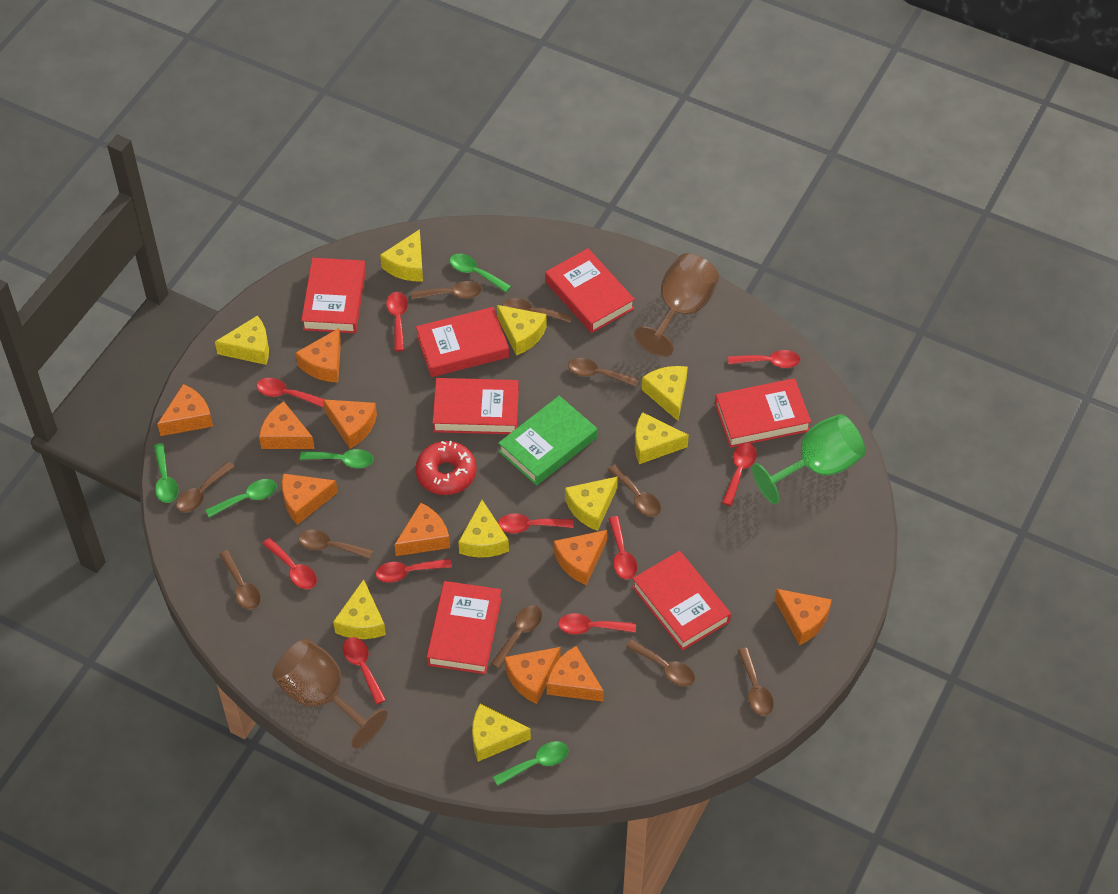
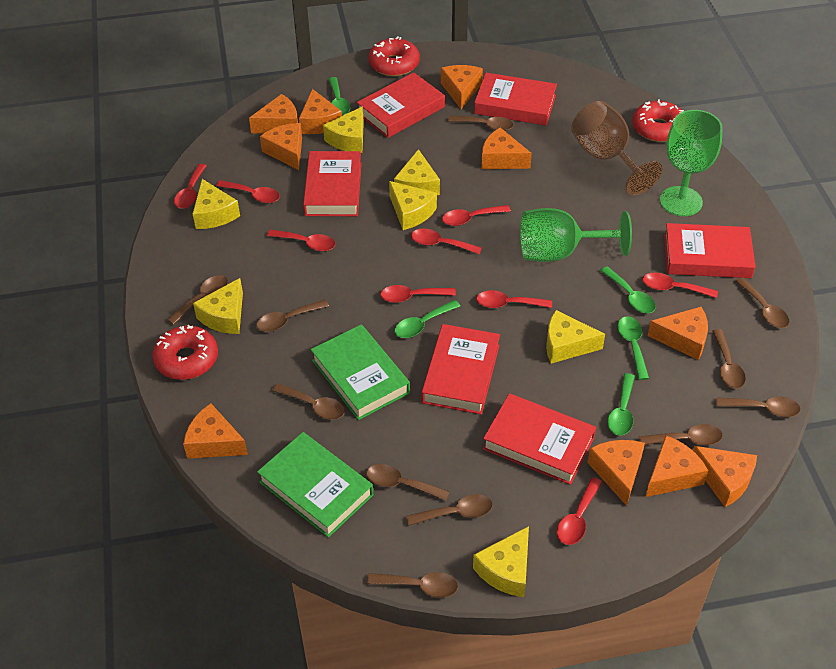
brown goblet: [272,639,387,749] [634,253,719,357] = 2 -> [571,101,662,195] = 1
brown spoon: [176,461,235,512] [219,550,261,609] [299,530,373,559] [411,281,482,299] [491,605,542,669] [503,298,572,323] [568,358,639,387] [607,464,661,517] [626,640,695,686] [738,648,774,716] = 10 -> [167,275,228,325] [256,300,329,332] [272,383,345,420] [366,464,450,501] [367,572,458,598] [406,494,493,526] [448,116,514,131] [638,424,723,445] [712,329,746,389] [717,397,801,417] [735,277,789,328] = 11
green book: [499,396,597,486] = 1 -> [257,432,373,538] [311,324,410,420] = 2
green goblet: [752,414,865,504] = 1 -> [520,208,632,262] [660,110,722,216] = 2
red book: [301,258,366,333] [416,307,509,377] [426,581,502,674] [432,378,519,434] [545,248,635,333] [632,551,731,651] [715,378,811,448] = 7 -> [303,151,362,216] [357,72,445,138] [422,324,500,414] [474,73,557,126] [483,393,596,485] [664,223,756,278] = 6
red donut: [415,441,477,495] = 1 -> [152,325,218,380] [369,36,420,76] [632,99,684,142] = 3
red spoon: [257,378,326,408] [263,538,317,589] [343,637,386,704] [376,559,452,583] [386,292,408,351] [498,513,574,533] [558,613,636,634] [608,516,637,579] [722,443,757,506] [728,350,800,368] = 10 -> [174,164,207,209] [216,180,280,203] [267,229,336,251] [380,285,456,303] [411,229,482,255] [442,205,511,226] [476,290,552,308] [557,477,602,545] [643,273,718,298] = 9
yellow cheese: [215,315,269,365] [333,579,386,639] [380,229,423,281] [458,500,509,558] [472,704,531,762] [497,305,547,356] [565,476,618,531] [635,412,689,464] [642,366,688,421] = 9 -> [193,179,240,229] [193,278,243,334] [323,106,364,153] [389,181,437,230] [394,149,440,195] [473,526,529,597] [546,310,605,364] = 7

